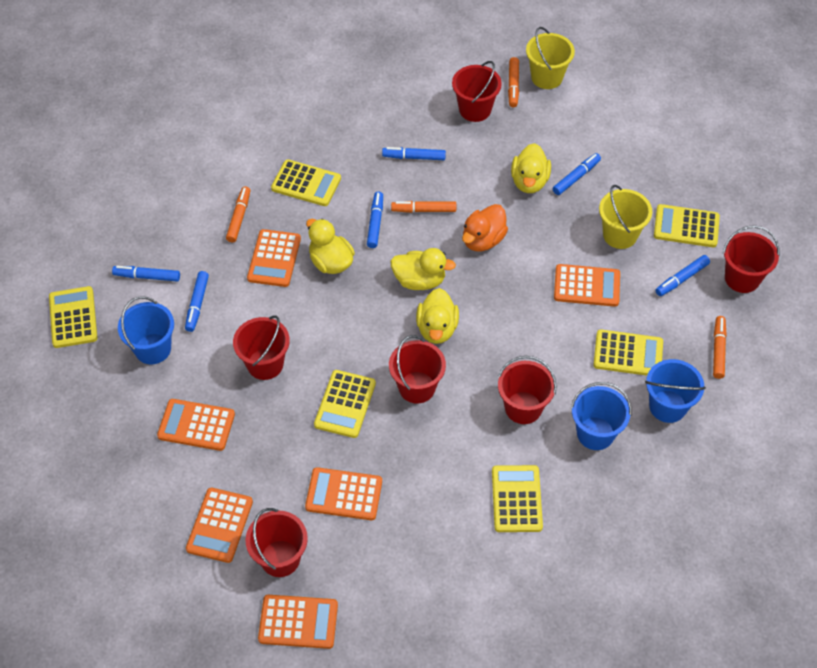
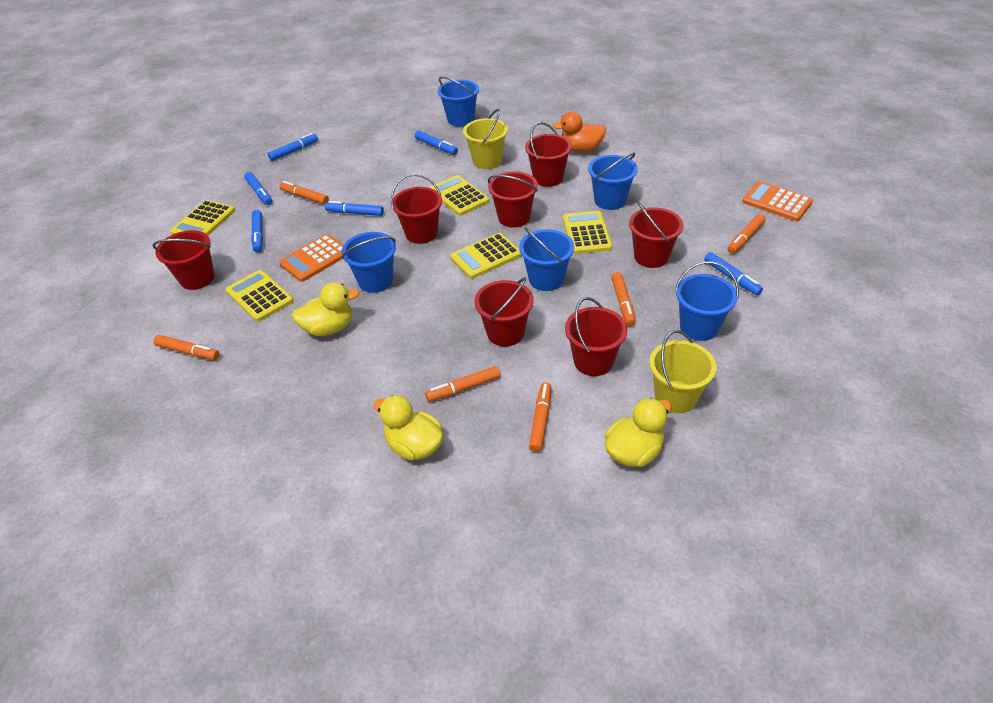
blue bucket: [118,296,174,364] [571,382,632,450] [645,359,706,423] = 3 -> [342,232,396,293] [438,77,479,127] [519,227,574,291] [588,153,638,210] [675,261,739,341] = 5
orange calculator: [157,399,235,451] [186,488,253,563] [247,229,301,287] [258,595,338,649] [305,467,382,520] [554,264,620,307] = 6 -> [279,234,343,282] [742,181,813,221] = 2
orange marker: [226,186,250,242] [391,201,456,213] [508,57,519,107] [713,316,727,379] = 4 -> [153,335,220,360] [279,181,329,205] [425,366,500,402] [529,382,551,452] [611,272,636,326] [727,214,766,254] = 6
red bucket: [233,315,290,380] [246,508,308,577] [389,335,446,403] [452,61,502,122] [498,356,557,424] [723,225,780,293] = 6 -> [153,230,215,290] [391,174,442,244] [475,277,534,347] [488,171,538,228] [525,122,572,187] [565,297,628,376] [629,202,684,268] = 7
yellow calculator: [49,286,97,348] [271,159,341,206] [314,370,376,438] [492,465,543,532] [594,330,663,376] [654,204,720,247] = 6 -> [170,200,235,235] [226,270,294,322] [430,175,489,216] [450,233,522,279] [563,211,612,254] = 5
yellow duck: [306,219,355,274] [390,248,456,290] [416,288,459,344] [511,143,551,193] = 4 -> [292,282,359,336] [373,395,443,461] [605,398,672,467] = 3

